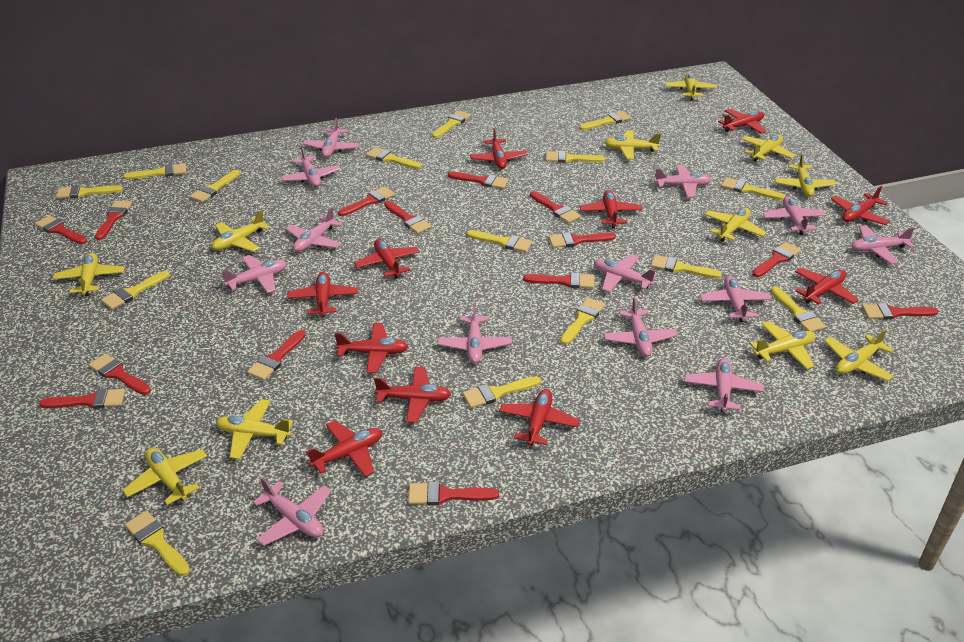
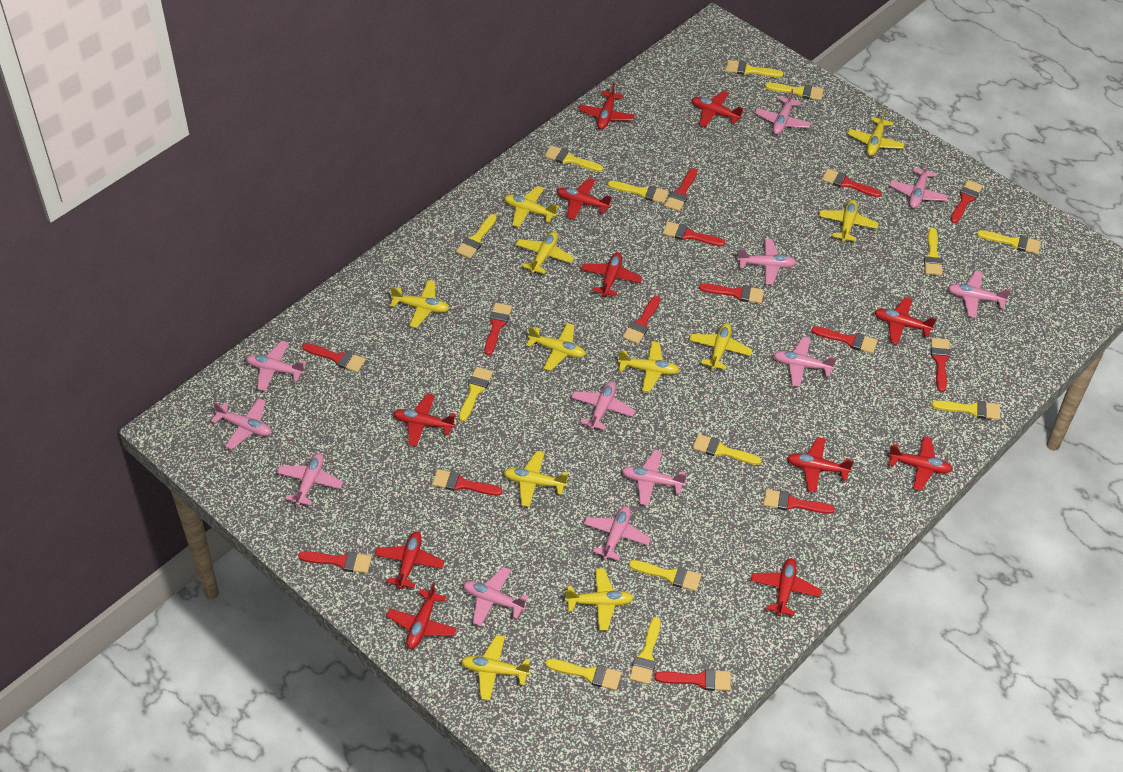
pink plane: [222,255,287,293] [253,477,331,546] [281,146,340,187] [286,207,342,252] [303,118,359,158] [438,303,512,363] [594,254,657,292] [603,297,677,357] [654,165,712,197] [684,358,764,412] [700,276,771,322] [763,196,826,235] [851,225,915,264] = 13 -> [211,398,271,449] [246,341,307,391] [277,453,343,506] [463,567,529,626] [571,381,635,430] [583,506,651,561] [622,450,687,506] [737,239,796,285] [755,89,811,135] [773,337,836,387] [889,160,948,209] [948,271,1011,318] = 12
yellow brush: [56,185,123,199] [101,271,170,309] [123,163,186,179] [125,511,190,576] [190,170,240,202] [366,147,421,169] [432,110,471,138] [463,376,541,408] [467,230,532,252] [546,151,605,163] [560,298,605,345] [580,111,631,130] [651,255,722,278] [721,177,785,200] [771,286,826,332] = 15 -> [456,214,497,258] [459,367,493,422] [544,145,603,172] [546,659,622,690] [608,181,669,203] [629,560,701,591] [629,617,661,684] [693,434,762,465] [725,60,783,77] [765,83,824,100] [924,228,943,275] [932,400,1000,420] [977,230,1041,254] = 13

